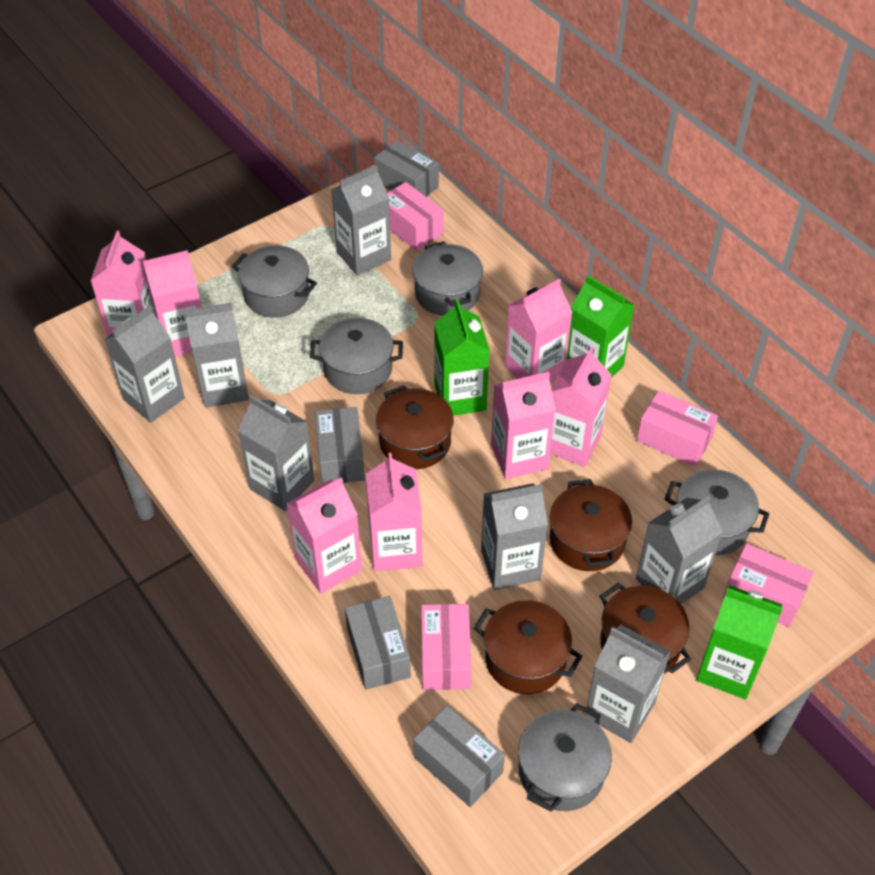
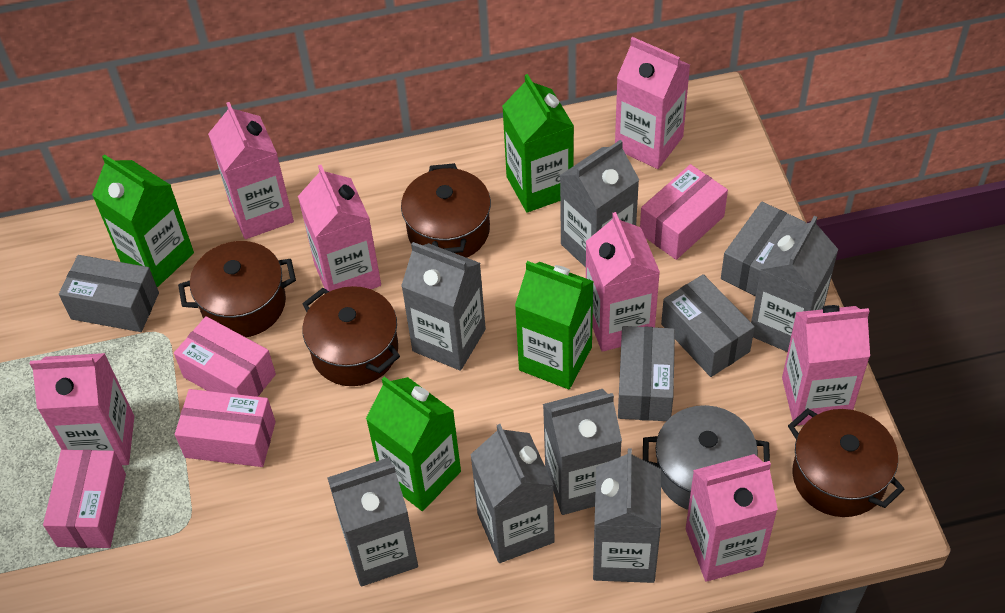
green carton: [434,300,490,416] [566,275,634,378] [696,585,783,699] = 3 -> [92,154,194,287] [366,377,461,511] [502,74,574,213] [515,261,594,389] = 4
grey pot: [232,246,317,318] [310,318,403,394] [412,241,483,316] [518,703,612,811] [665,469,769,555] = 5 -> [643,405,770,510] = 1

